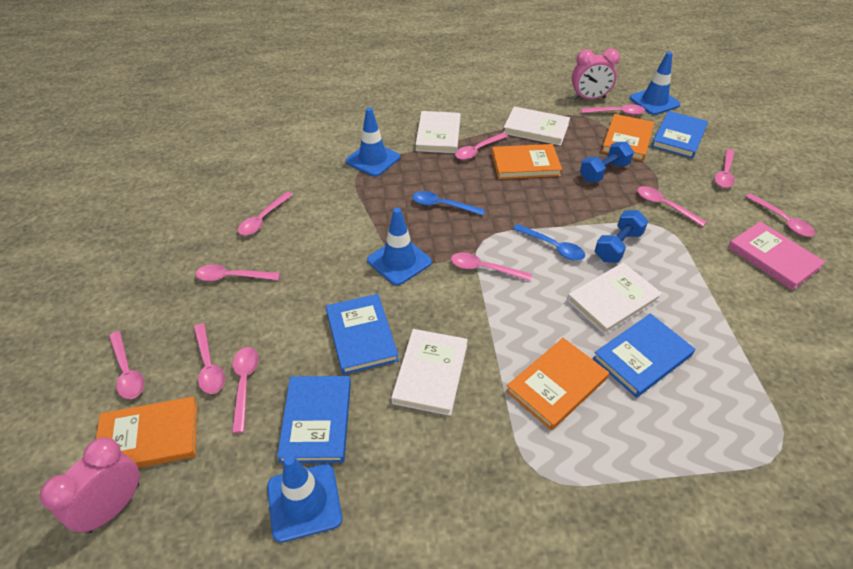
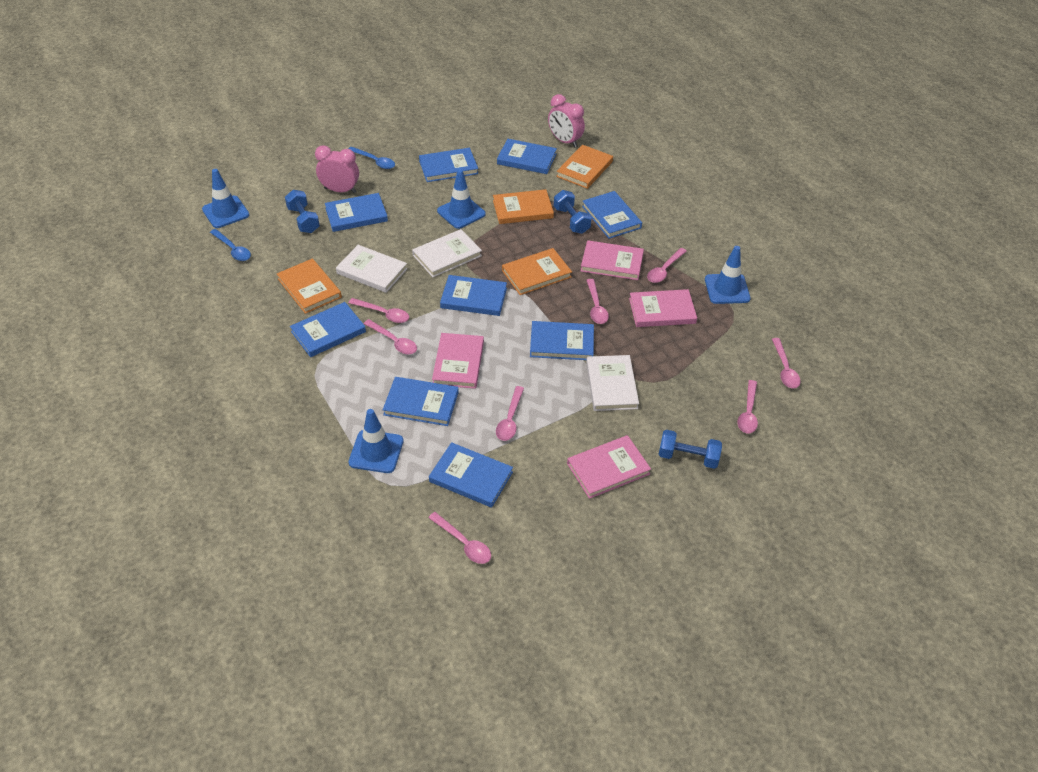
blue book: [277,376,351,464] [326,294,399,375] [593,313,695,398] [651,111,708,159] = 4 -> [290,302,366,357] [325,193,388,232] [383,377,459,426] [419,148,478,182] [429,442,513,508] [440,275,507,316] [497,139,557,174] [530,321,594,360] [582,191,642,239] = 9
blue dumbbell: [580,142,634,182] [595,210,648,263] = 2 -> [285,190,320,233] [554,190,592,234] [658,430,722,469] = 3
pink book: [728,222,825,290] = 1 -> [432,333,484,389] [567,435,651,499] [581,240,644,280] [629,289,697,327] = 4
pink spoon: [109,331,145,399] [194,323,225,394] [195,264,280,281] [232,347,259,433] [238,192,293,236] [451,252,532,281] [455,133,508,160] [581,104,645,115] [637,186,707,227] [714,149,735,188] [745,193,815,237] = 11 -> [348,298,409,323] [364,319,417,355] [428,512,491,564] [496,386,524,441] [586,279,609,324] [647,248,687,283] [738,380,758,434] [772,338,801,389] = 8
white book: [391,329,468,416] [415,111,461,153] [503,107,570,146] [567,262,662,335] = 4 -> [336,245,408,293] [412,229,482,277] [586,355,639,411] = 3

